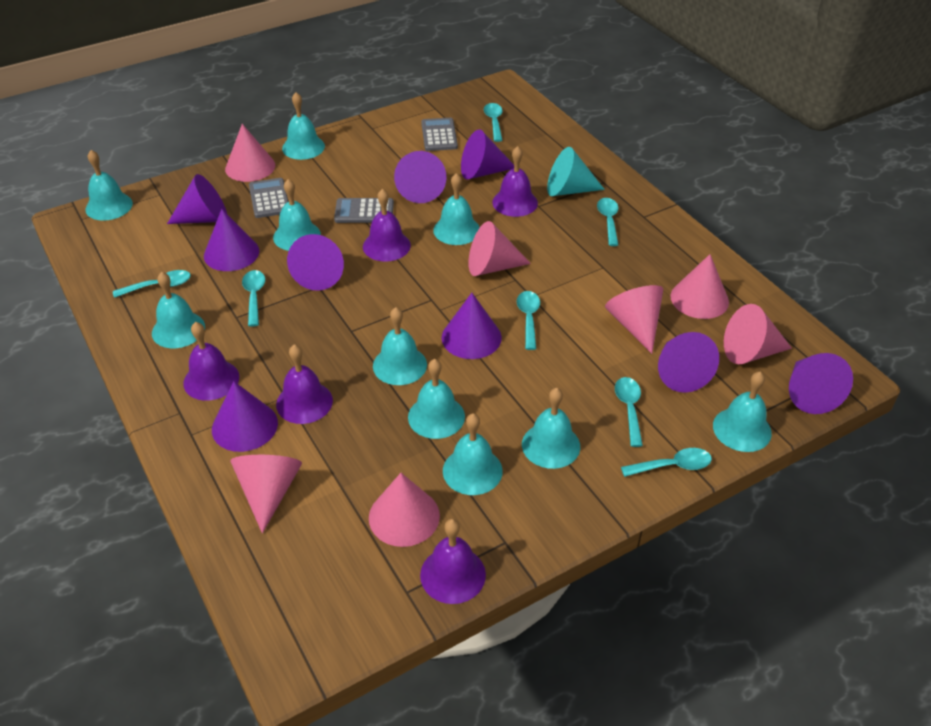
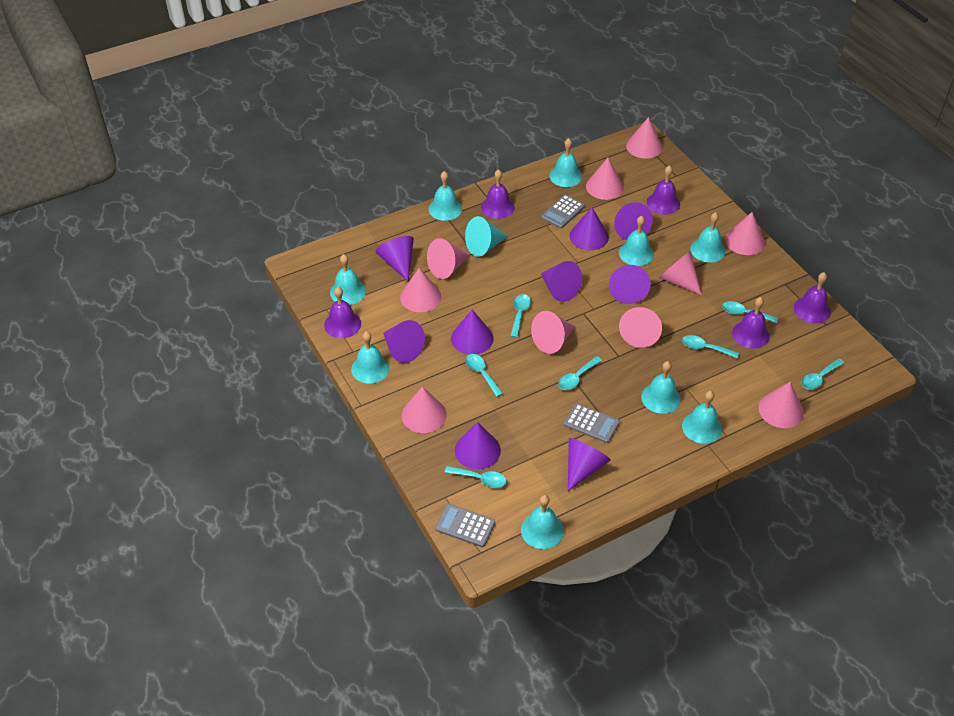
pink cone: [225,124,275,182] [230,455,302,533] [369,473,440,547] [468,221,531,276] [605,285,663,354] [670,254,729,319] [724,304,792,364] = 7 -> [400,268,441,312] [402,386,447,433] [427,238,470,279] [531,311,575,354] [586,158,624,200] [619,307,662,348] [626,117,663,159] [659,251,702,296] [725,212,765,255] [758,382,804,428] = 10
turquoise bell: [85,150,133,221] [152,272,205,348] [273,179,321,251] [282,92,325,160] [373,307,427,385] [408,359,465,439] [433,173,480,245] [443,413,503,495] [522,388,580,469] [713,372,772,452] = 10 -> [330,254,366,305] [351,331,390,383] [428,171,462,221] [521,495,564,549] [549,138,582,187] [619,216,654,266] [641,361,681,414] [682,391,722,444] [690,212,726,263] = 9

